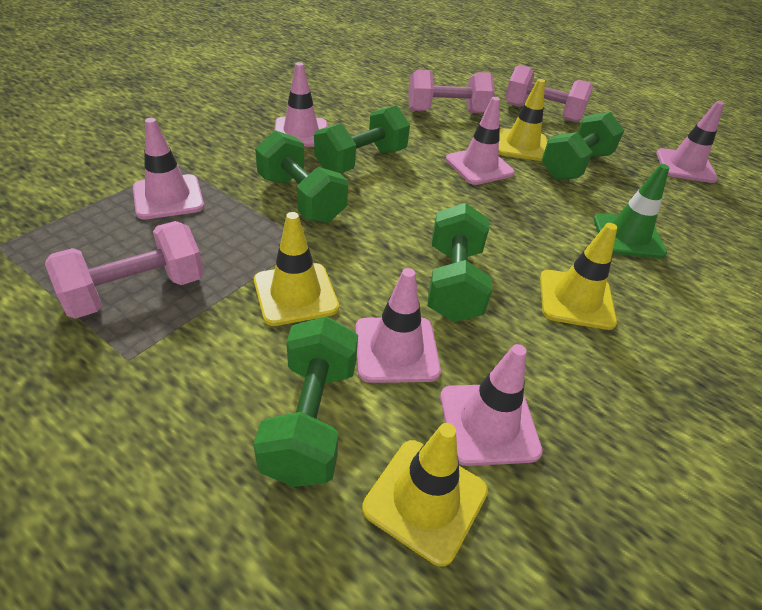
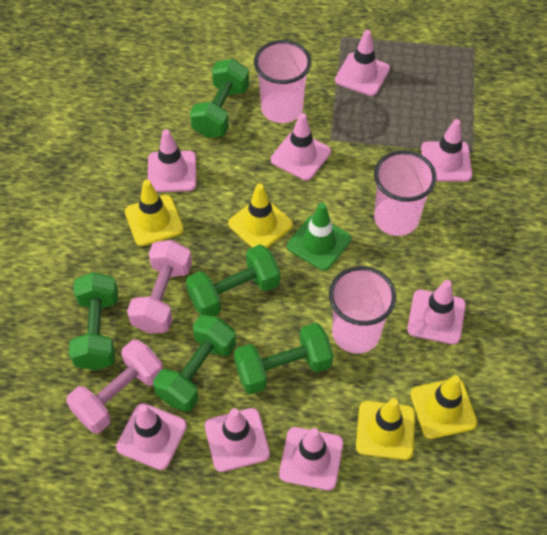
pink cup: none = 0 -> [254,40,311,123] [329,266,396,354] [374,150,437,236] = 3
pink dumbbell: [45,221,204,319] [408,69,495,113] [505,65,593,122] = 3 -> [66,340,163,433] [127,240,192,333] = 2
pink traffic cone: [133,118,204,220] [275,62,327,147] [355,268,441,383] [440,344,543,466] [446,97,515,185] [656,101,724,183] = 6 -> [116,403,187,470] [148,129,196,192] [205,408,270,472] [271,113,331,181] [279,427,343,491] [335,30,390,96] [407,280,466,345] [421,119,472,182] = 8

